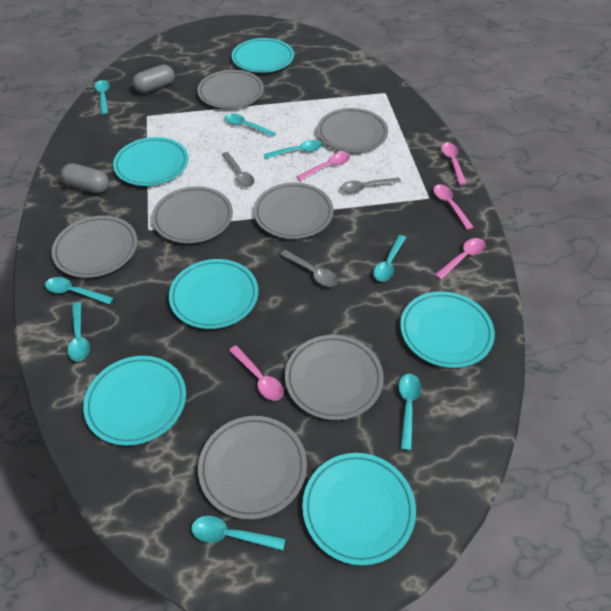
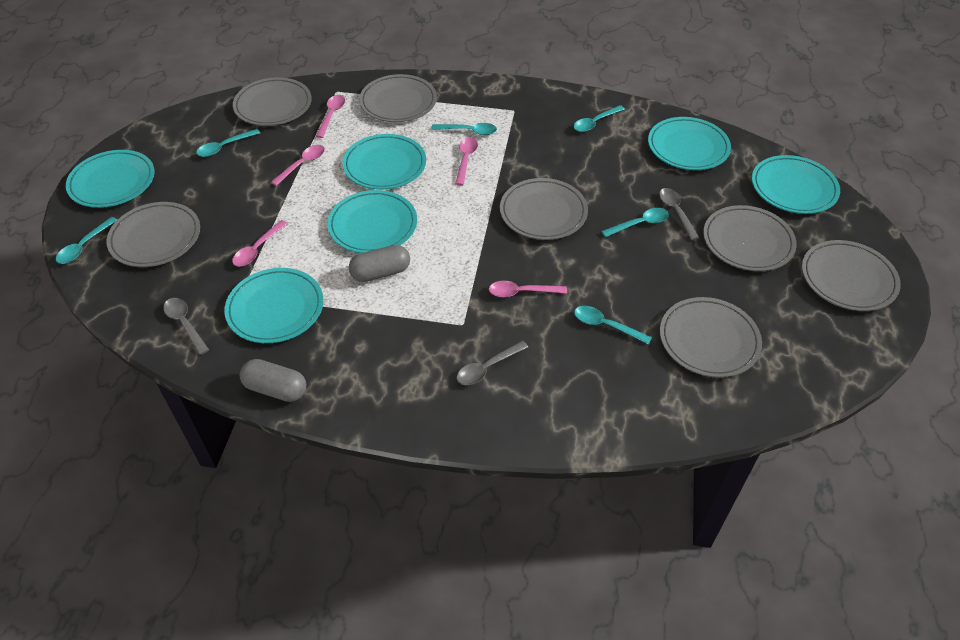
turquoise spoon: [45,277,113,304] [68,302,90,361] [95,80,110,115] [191,516,285,550] [225,113,276,137] [264,140,322,159] [373,235,406,281] [398,374,421,450] = 8 -> [56,217,117,264] [196,129,260,157] [431,123,497,135] [574,105,625,132] [574,306,652,345] [601,208,669,237] = 6

